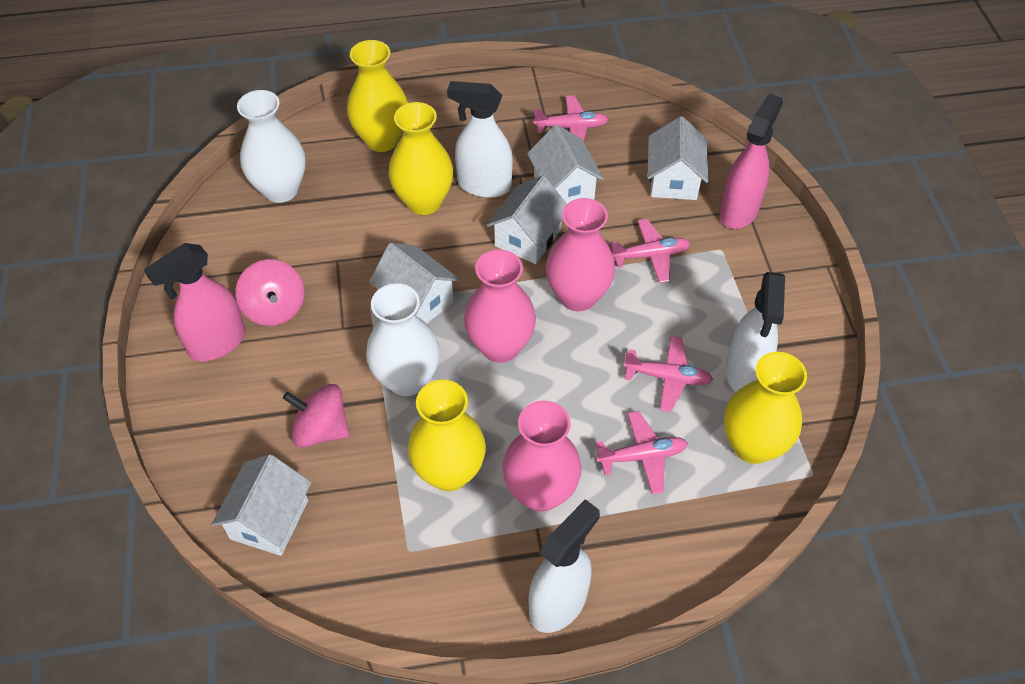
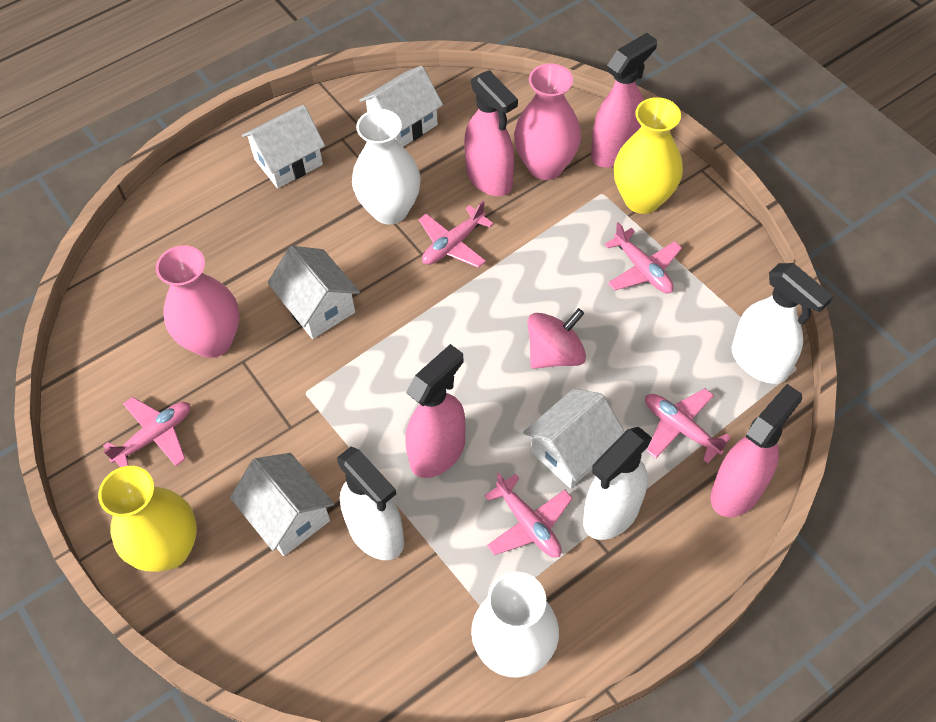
pink plane: [533,95,609,142] [596,411,688,495] [610,219,690,283] [623,336,713,412] = 4 -> [103,397,190,467] [419,201,494,268] [484,472,573,558] [605,222,682,294] [645,388,731,463] = 5
pink spinning top: [235,259,304,326] [283,384,350,448] = 2 -> [527,308,586,369] = 1
pink spray bottle: [144,243,245,362] [720,93,783,229] = 2 -> [405,344,466,478] [464,70,518,196] [591,33,657,168] [711,384,802,517] = 4
pink vase: [464,249,536,363] [502,400,581,512] [546,198,615,311] = 3 -> [156,245,239,358] [514,64,581,180] = 2
yellow vase: [347,40,408,152] [389,102,453,215] [408,380,486,491] [724,352,807,464] = 4 -> [98,466,197,572] [614,97,683,214] = 2

